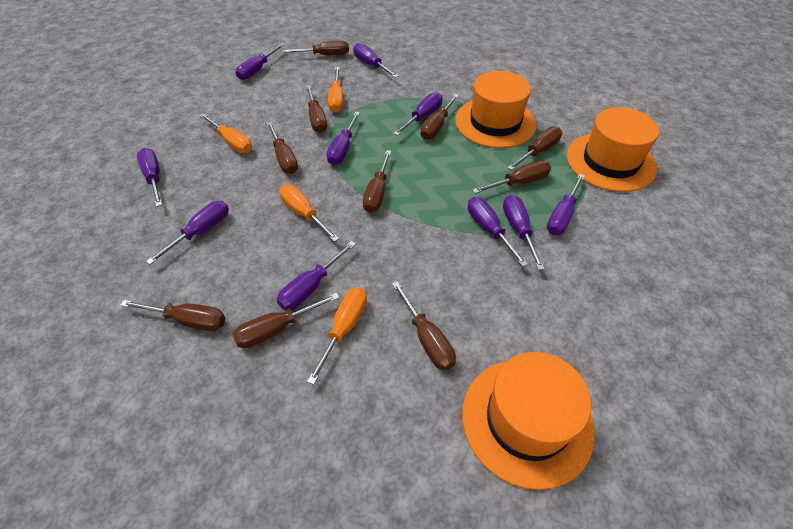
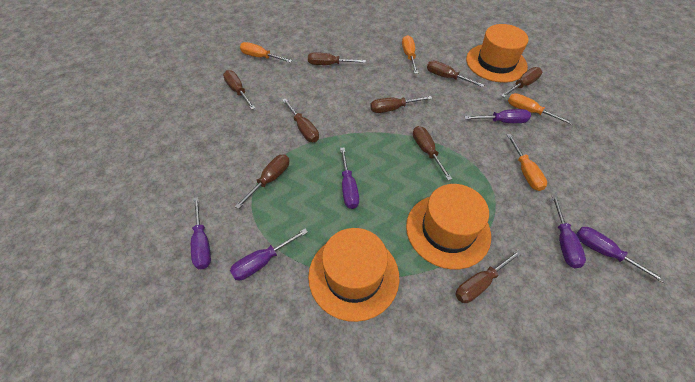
brown screwdriver: [120,300,225,331] [233,293,339,348] [267,122,298,174] [282,40,349,55] [306,85,327,133] [363,150,391,213] [392,281,456,371] [420,94,459,140] [472,161,551,194] [508,126,562,170] = 10 -> [223,70,255,110] [235,154,289,209] [282,98,319,142] [308,52,366,65] [370,96,432,113] [413,126,452,180] [427,61,484,87] [455,250,522,303] [501,67,542,97] = 9
purple screwdriver: [137,148,162,207] [146,201,229,265] [236,43,284,80] [277,241,356,310] [326,112,360,165] [353,43,399,78] [393,92,442,136] [468,197,528,267] [503,195,545,270] [547,174,585,235] = 10 -> [191,197,211,269] [230,229,308,280] [340,148,359,209] [464,109,531,123] [552,195,586,268] [576,227,666,283] = 6

